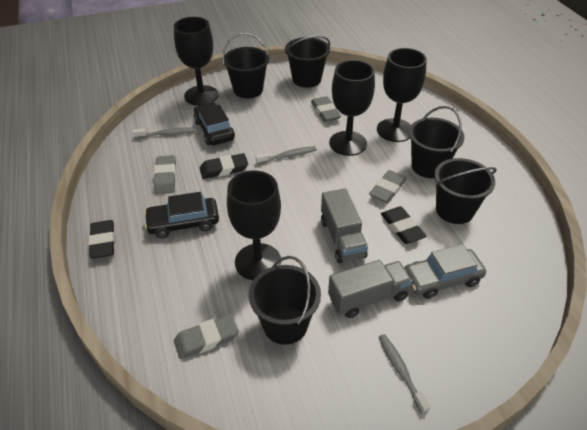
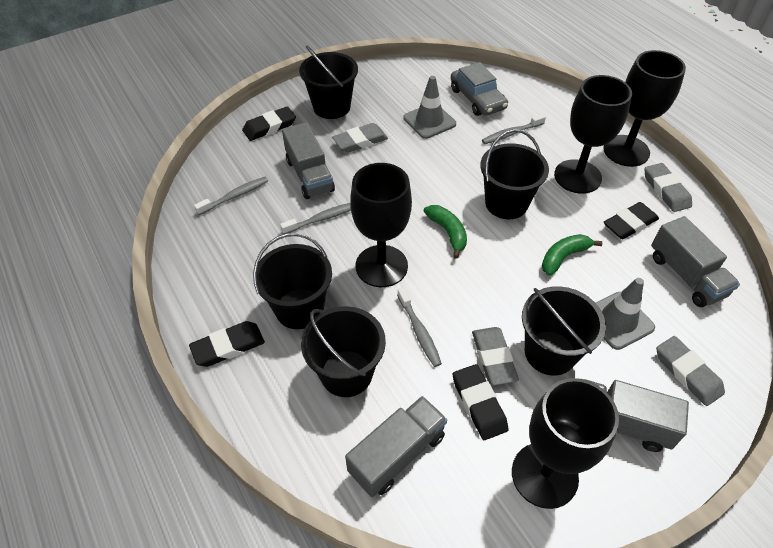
black car: [144,192,219,238] [194,102,235,145] = 2 -> none = 0
black eraser: [89,220,115,259] [200,153,248,179] [381,206,427,244] = 3 -> [189,321,265,367] [242,106,296,141] [453,364,509,440] [604,202,659,239] = 4
green banana: none = 0 -> [424,205,467,259] [542,234,602,276] = 2
grey toothbrush: [133,127,195,138] [255,146,317,164] [379,334,431,414] = 3 -> [194,177,268,215] [280,203,351,234] [397,287,442,367] [482,114,546,144] = 4
grey traffic cone: none = 0 -> [403,76,456,139] [596,278,655,350] = 2
grey truck: [321,188,368,263] [328,260,412,318] = 2 -> [282,122,335,199] [345,396,447,497] [584,379,689,452] [651,216,740,307] = 4

